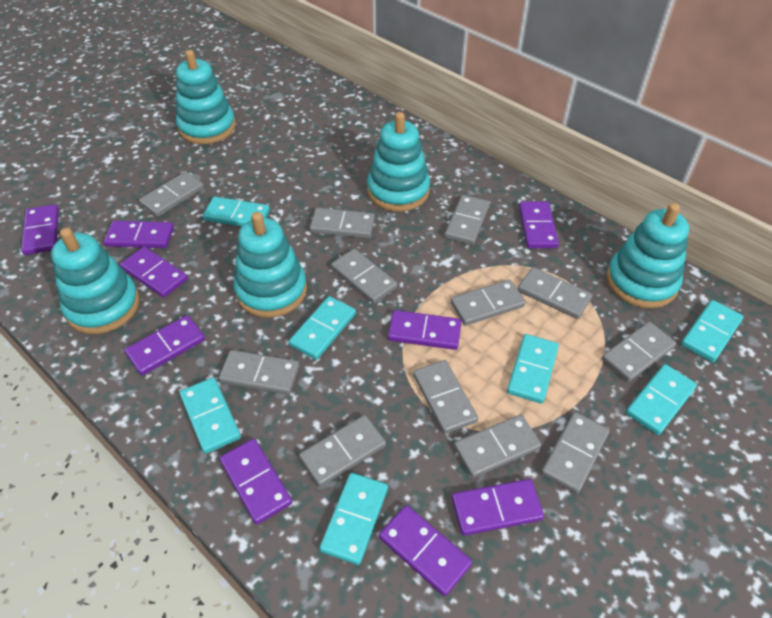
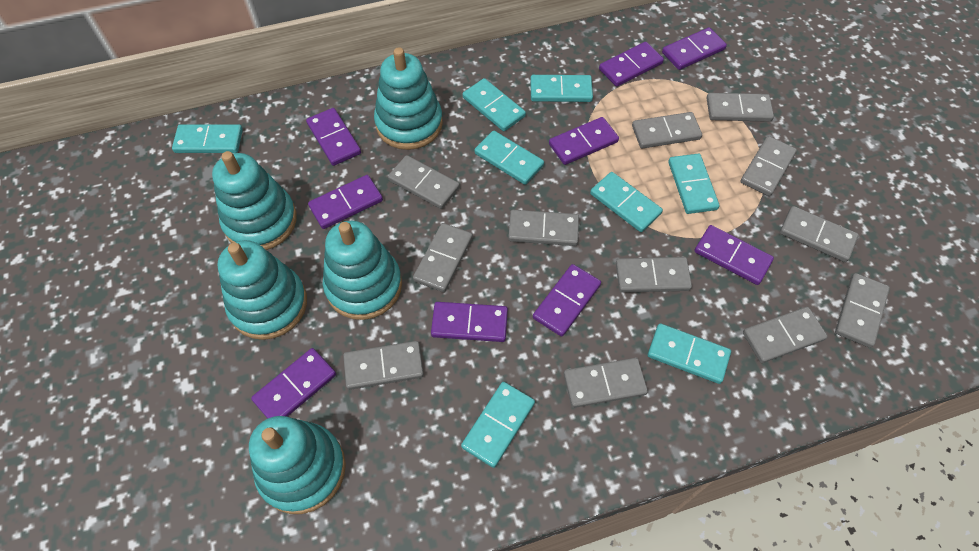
turquoise domino: [180,377,241,454] [203,197,270,227] [289,296,356,360] [319,473,388,565] [507,334,559,404] [626,364,697,435] [681,300,744,362] = 7 -> [172,124,243,153] [461,382,535,468] [463,78,526,131] [475,131,544,185] [530,75,593,102] [590,172,663,232] [648,323,731,384] [668,154,720,214] = 8

